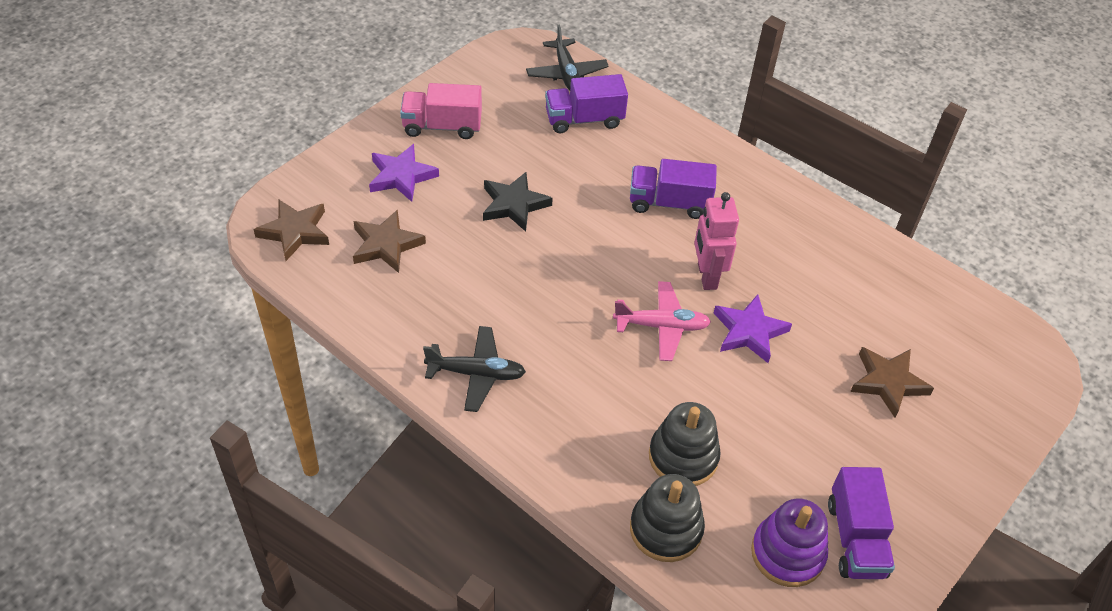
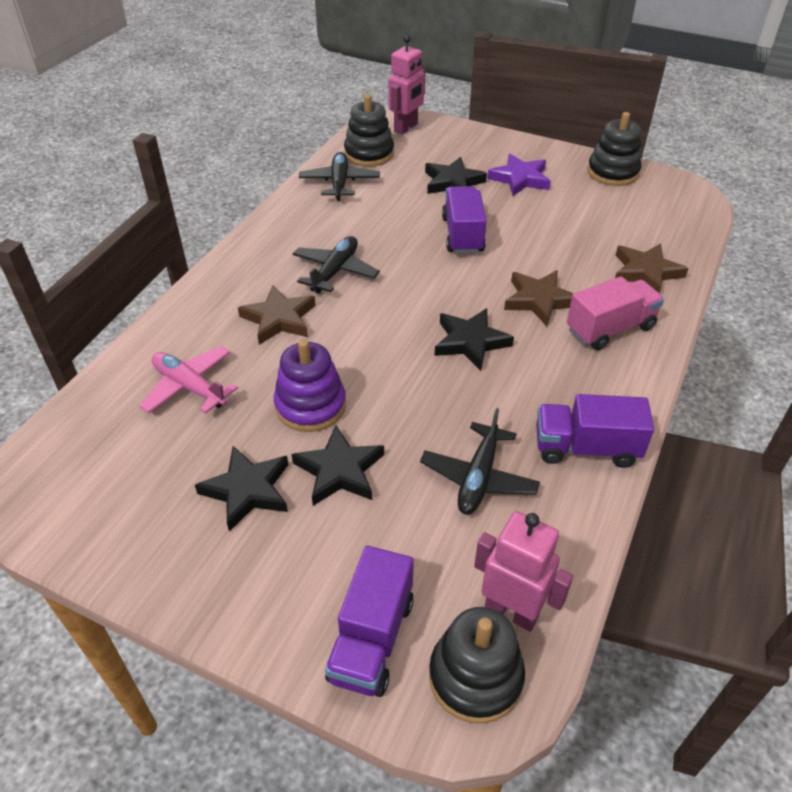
black plane: [423,326,526,412] [526,24,609,91] = 2 -> [293,236,380,294] [299,152,380,201] [420,408,540,515] = 3
black stacking toy: [630,474,705,562] [649,402,721,486] = 2 -> [344,94,394,167] [429,607,525,724] [587,112,641,186] = 3
black star: [483,172,553,232] = 1 -> [195,446,289,532] [291,425,384,506] [425,157,487,194] [434,308,514,371] = 4
pink robot: [694,192,739,290] = 1 -> [388,35,426,135] [474,511,573,632] = 2
purple star: [369,144,439,202] [714,294,792,363] = 2 -> [487,154,551,196] = 1

